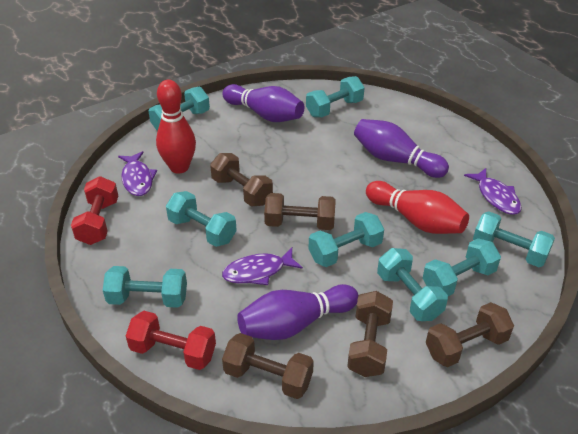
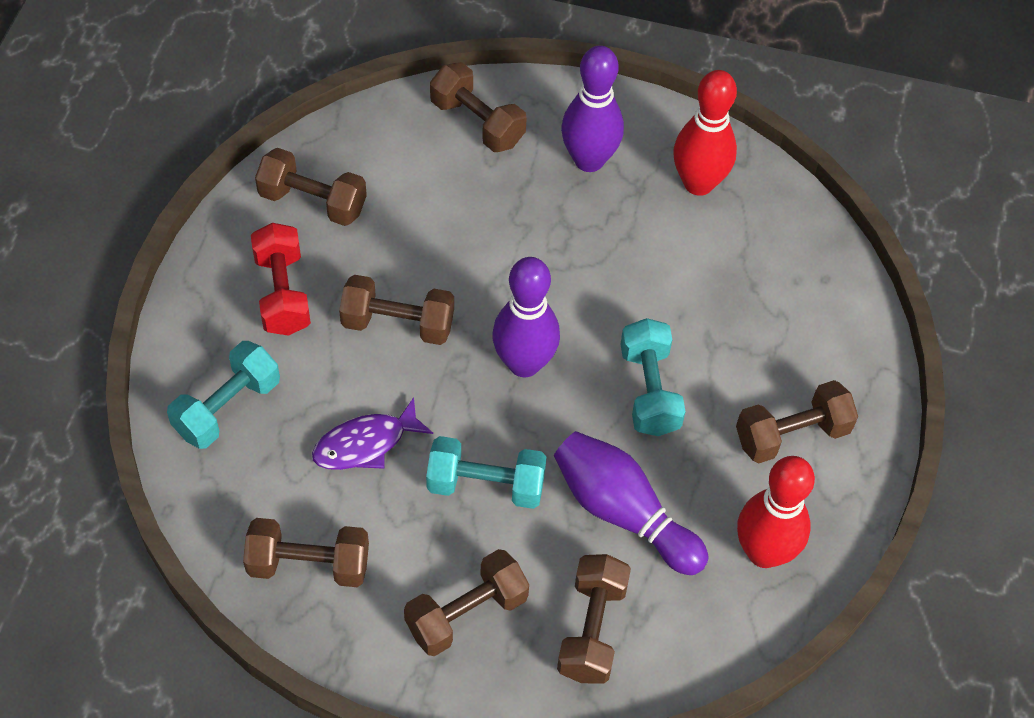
brown dumbbell: [210,153,273,206] [222,333,314,399] [264,193,336,230] [347,291,393,377] [426,302,514,367] = 5 -> [243,518,369,587] [255,148,367,226] [339,275,454,345] [404,549,529,656] [430,62,527,152] [557,554,631,683] [736,380,858,463] = 7
purple fish: [118,151,157,196] [222,248,303,285] [464,168,522,215] = 3 -> [312,397,433,470] = 1
red dumbbell: [71,176,118,245] [126,311,216,370] = 2 -> [251,223,311,336] = 1
turquoise dumbbell: [103,266,187,308] [148,87,210,131] [166,191,237,247] [306,76,365,117] [308,212,384,267] [377,248,448,321] [423,238,501,296] [473,212,555,267] = 8 -> [167,341,280,449] [426,436,546,509] [621,318,686,436] = 3

